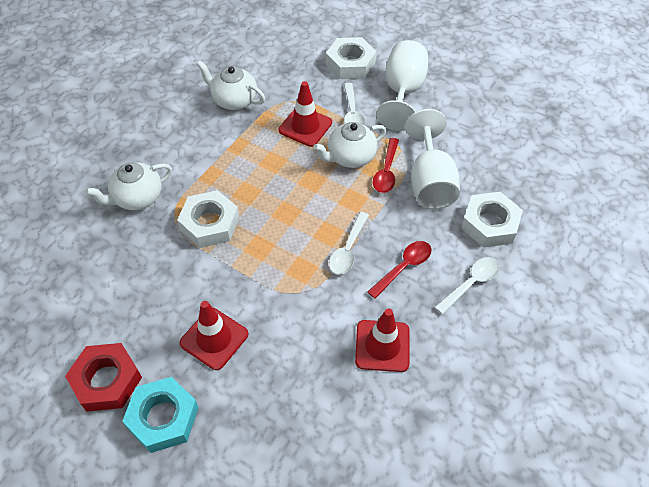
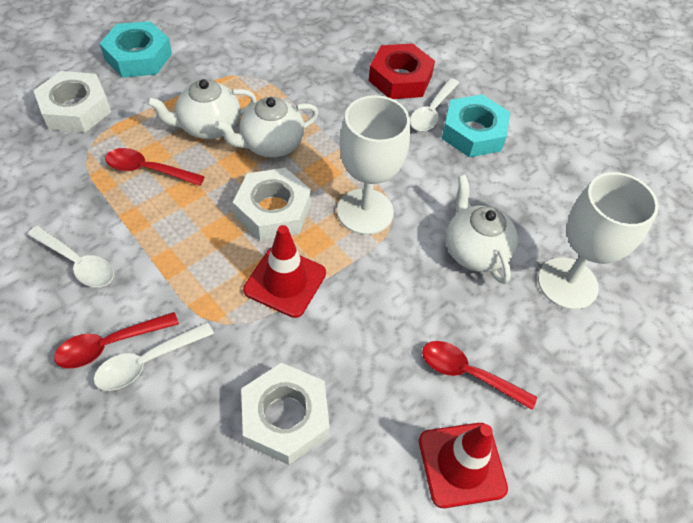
red spoon: [368,241,432,299] [373,138,399,193] = 2 -> [54,312,179,369] [105,148,205,186] [422,341,537,410] = 3
red traffic cone: [180,301,248,370] [279,81,332,147] [355,309,409,372] = 3 -> [243,225,326,318] [419,423,508,508] = 2
turquoise nut: [122,377,199,453] = 1 -> [100,21,172,78] [442,94,510,157] = 2

